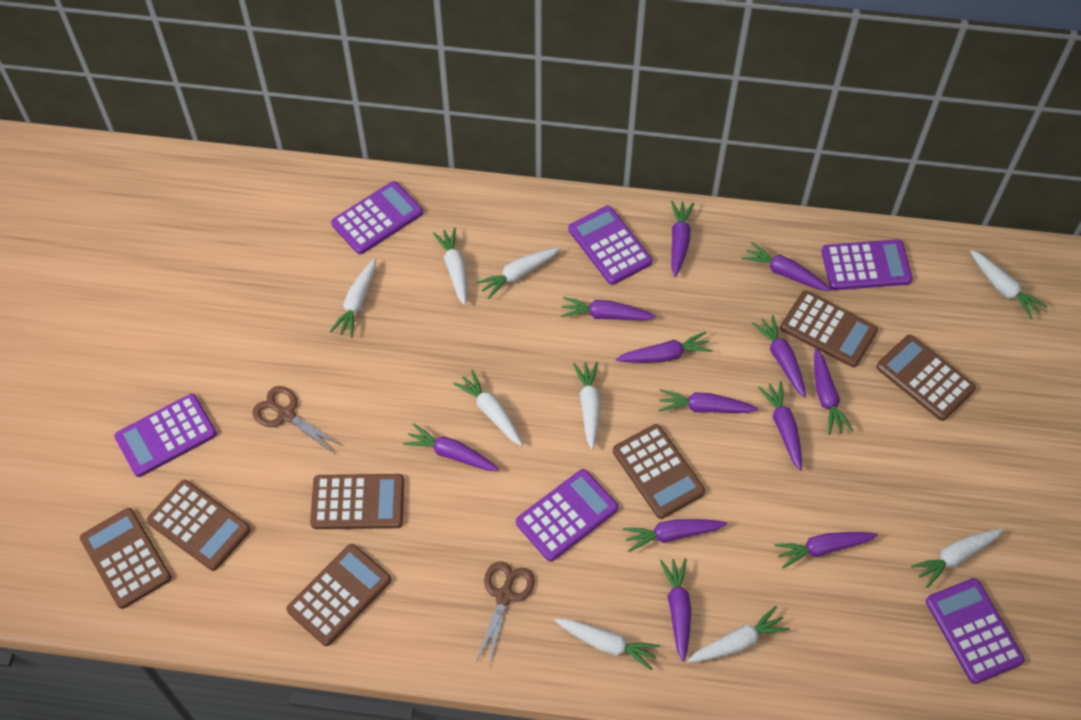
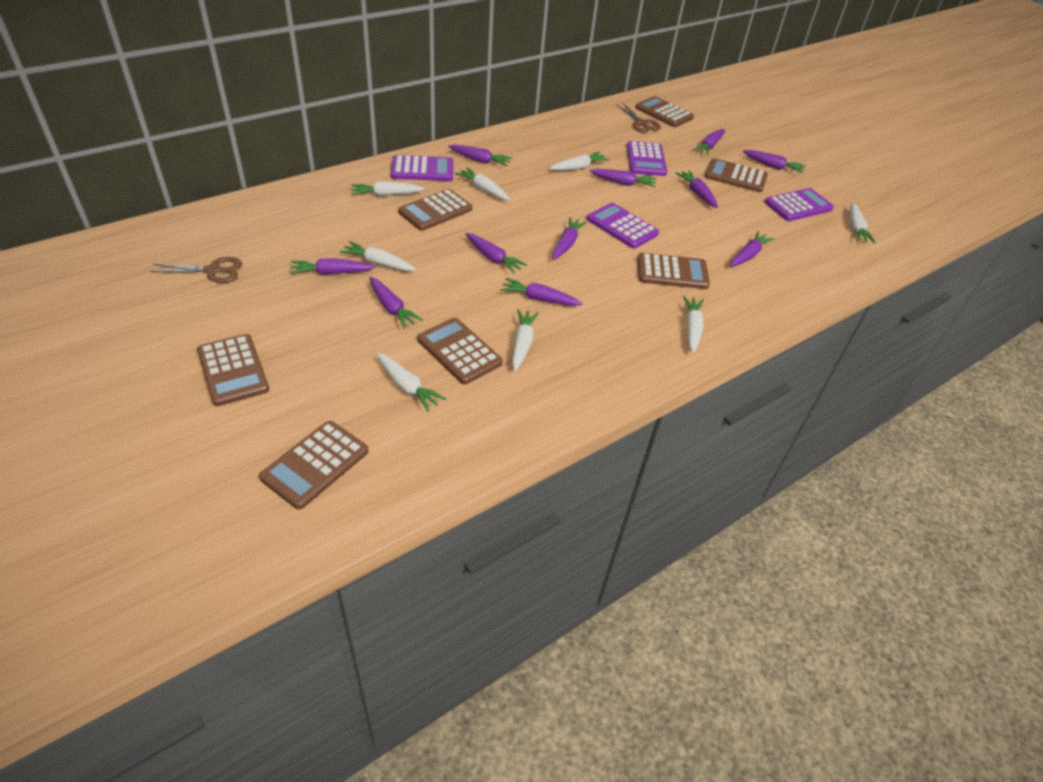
purple calculator: [114,394,217,477] [331,181,423,254] [516,469,618,562] [569,206,652,285] [821,239,913,290] [926,578,1025,684] = 6 -> [391,155,453,181] [587,203,659,249] [627,141,667,176] [765,188,834,221] = 4
purple carrot: [403,424,499,471] [561,297,656,320] [616,331,713,363] [623,519,727,552] [659,389,758,413] [660,558,691,662] [671,200,694,277] [742,242,831,291] [752,315,806,397] [758,381,802,471] [775,532,878,569] [814,348,853,435] = 12 -> [290,258,375,275] [369,277,423,329] [448,144,512,166] [465,233,527,274] [500,278,583,306] [552,217,587,260] [589,169,657,188] [675,170,718,208] [693,129,725,155] [730,231,774,267] [743,150,806,174] = 11
white carrot: [330,259,376,338] [433,227,467,305] [453,370,523,446] [476,247,560,299] [554,619,660,670] [573,362,601,450] [687,606,790,663] [911,528,1003,588] [970,250,1047,319] = 9 -> [339,241,416,271] [351,181,425,196] [376,352,446,412] [455,167,510,201] [512,309,539,371] [549,152,609,171] [683,296,704,353] [850,203,876,244] = 8

